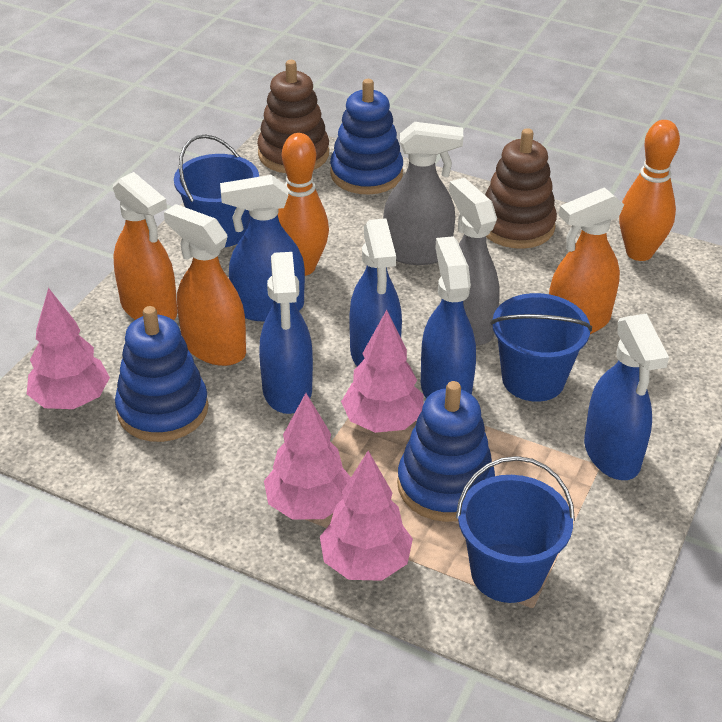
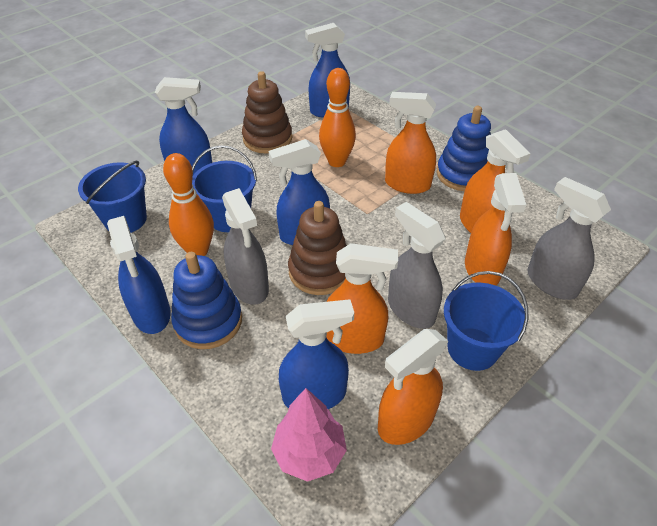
blue stacking toy: [115,306,208,442] [330,79,403,195] [397,381,495,522] = 3 -> [171,252,242,349] [437,106,491,191] = 2
grey spray bottle: [383,122,463,265] [441,178,500,345] = 2 -> [222,188,269,305] [388,202,445,329] [527,177,611,300] = 3
orange spray bottle: [113,172,178,320] [164,204,246,366] [549,187,624,334] = 3 -> [326,243,398,354] [378,329,448,445] [385,92,436,194] [460,129,531,233] [465,173,526,285] = 5
pink tree: [27,288,110,409] [264,393,351,520] [320,451,413,581] [341,310,423,433] = 4 -> [271,388,347,482] = 1

